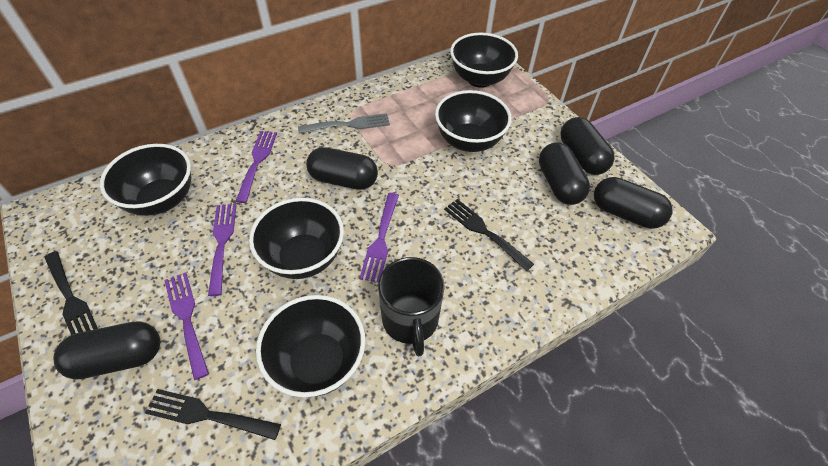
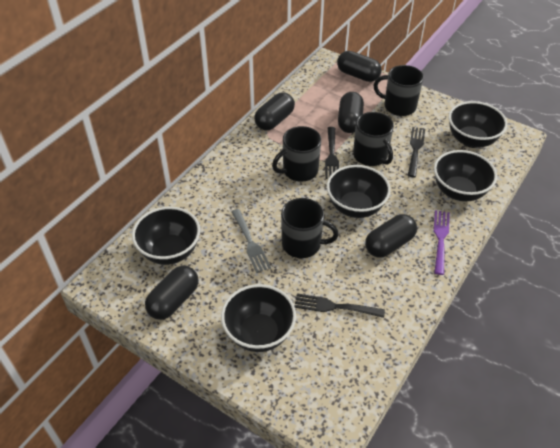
black mug: [378,257,445,356] = 1 -> [272,126,321,182] [281,198,339,258] [353,112,394,166] [374,65,424,116] = 4
purple fork: [164,272,209,380] [208,204,237,296] [236,131,277,203] [359,193,399,282] = 4 -> [434,210,450,275] = 1

